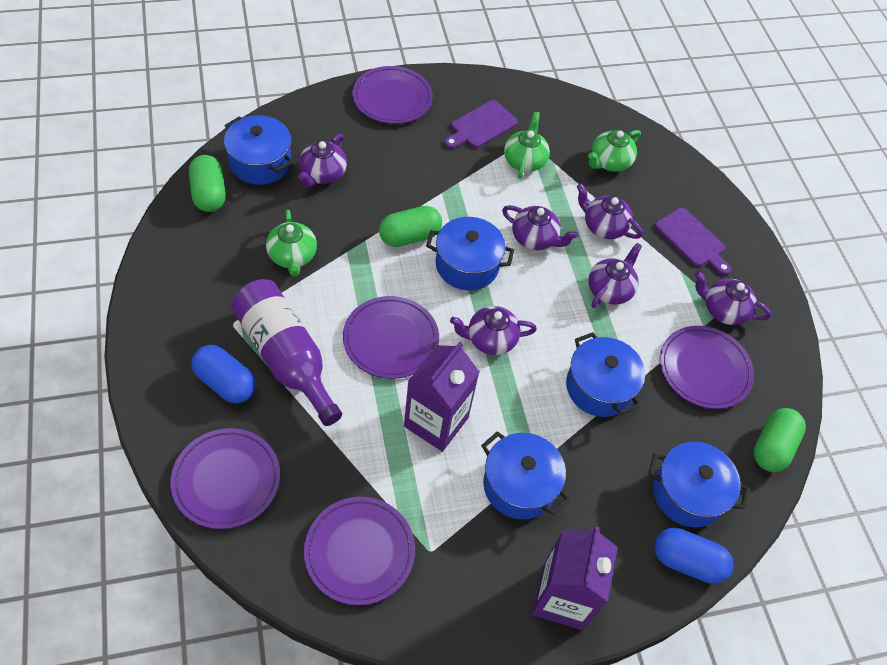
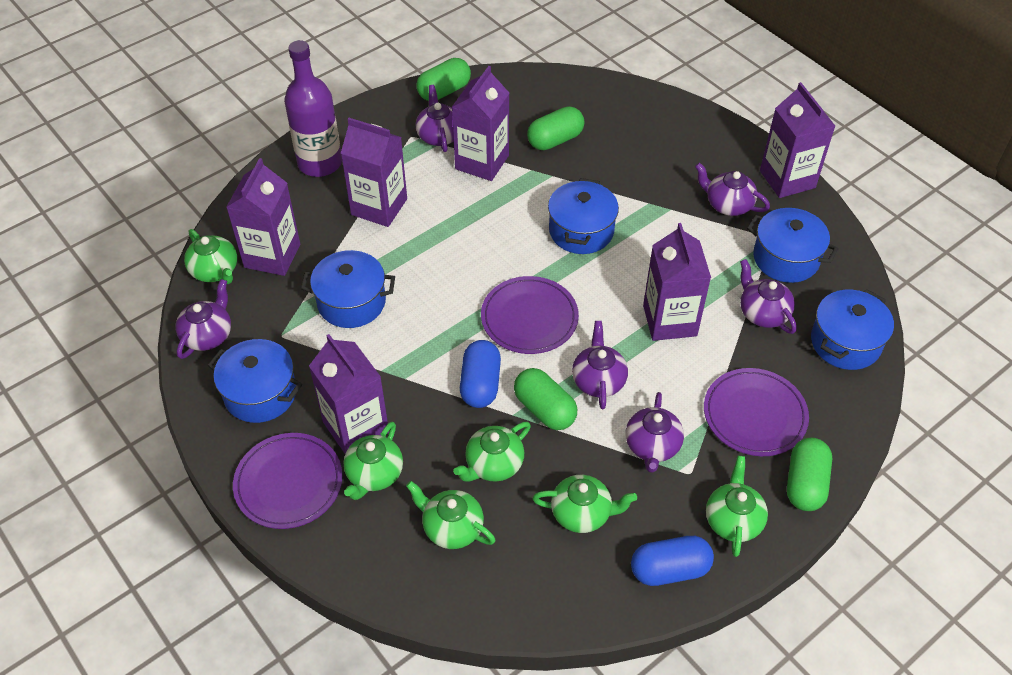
green capsule: [189,155,226,212] [379,206,442,247] [753,408,806,472] = 3 -> [416,58,471,101] [514,368,577,430] [527,106,584,150] [787,438,832,511] = 4
green teapot: [266,210,317,276] [504,112,550,179] [588,130,641,172] = 3 -> [184,229,237,284] [344,422,403,500] [406,481,496,549] [453,422,531,482] [532,475,637,533] [706,456,768,557] = 6
purple carton: [404,342,479,452] [532,526,618,630] = 2 -> [226,158,300,276] [309,334,389,454] [341,118,407,227] [452,66,509,181] [643,223,711,341] [760,82,835,198] = 6
purple cutting board: [444,100,518,149] [655,208,731,275] = 2 -> none = 0
purple plate: [171,428,280,529] [304,497,415,605] [343,296,439,379] [352,66,433,124] [660,326,754,409] = 5 -> [233,433,343,529] [481,276,579,354] [704,368,809,456] = 3

